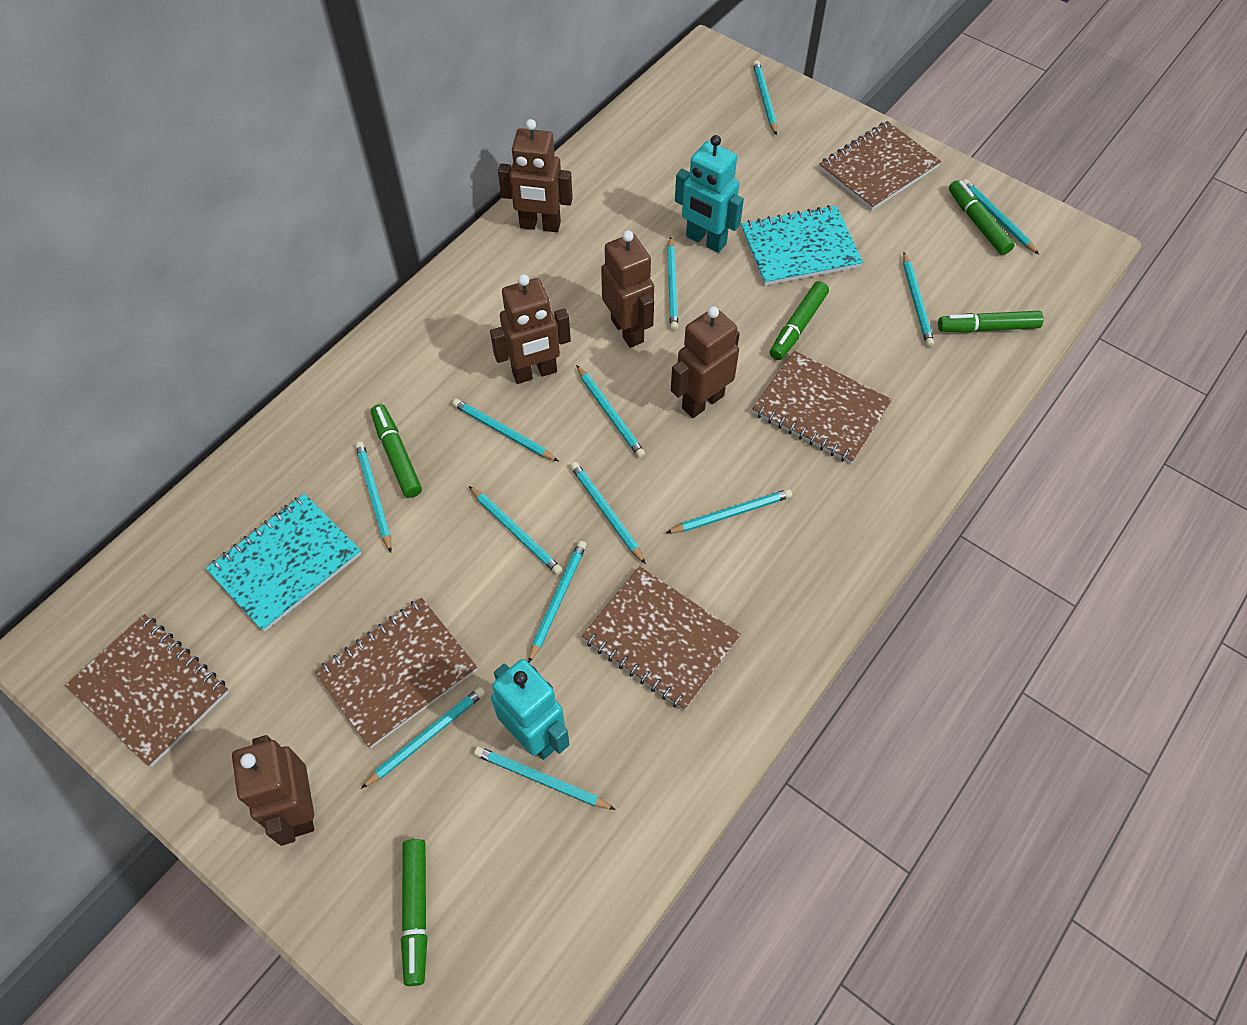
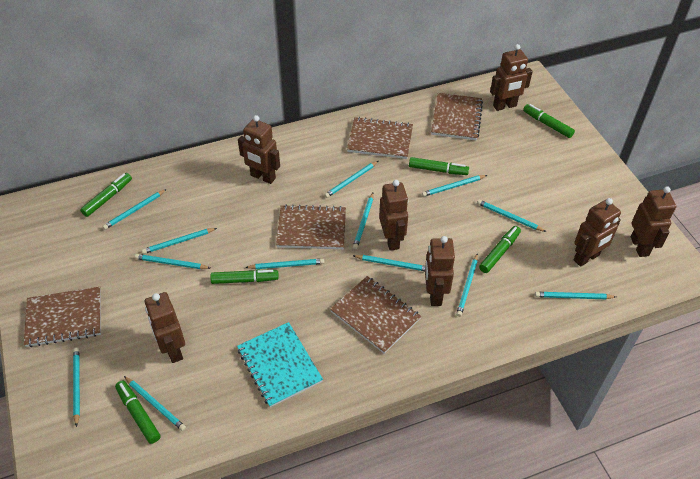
brown robot: [232,735,314,846] [490,274,571,384] [498,119,573,232] [601,230,654,348] [671,306,740,418] = 5 -> [145,292,185,363] [238,115,280,184] [379,180,408,251] [425,236,455,306] [490,44,533,111] [574,198,621,267] [631,186,676,257] = 7
green marker: [371,404,422,498] [401,839,427,986] [770,281,829,360] [938,311,1044,333] [949,180,1015,255] = 5 -> [80,173,132,217] [115,380,160,444] [210,270,279,284] [409,157,469,175] [479,226,521,273] [523,104,575,138] = 6
turquoise notebook: [206,494,362,632] [741,205,863,286] = 2 -> [237,322,323,407] = 1
turquoise robot: [491,659,570,760] [675,135,744,253] = 2 -> none = 0

